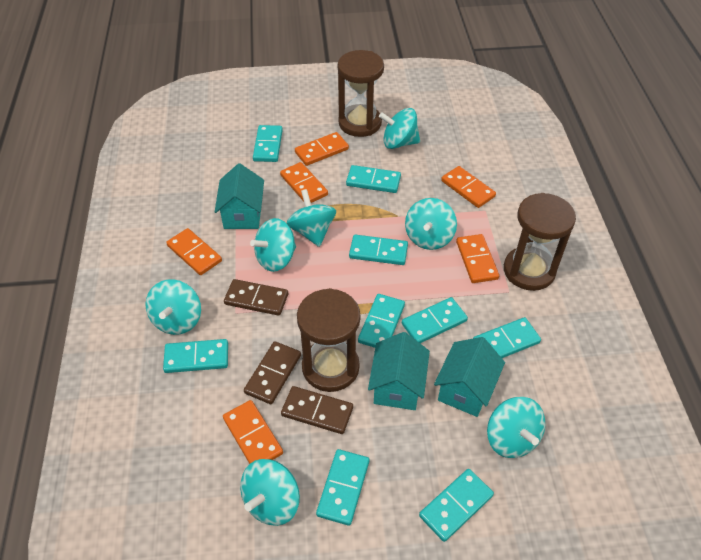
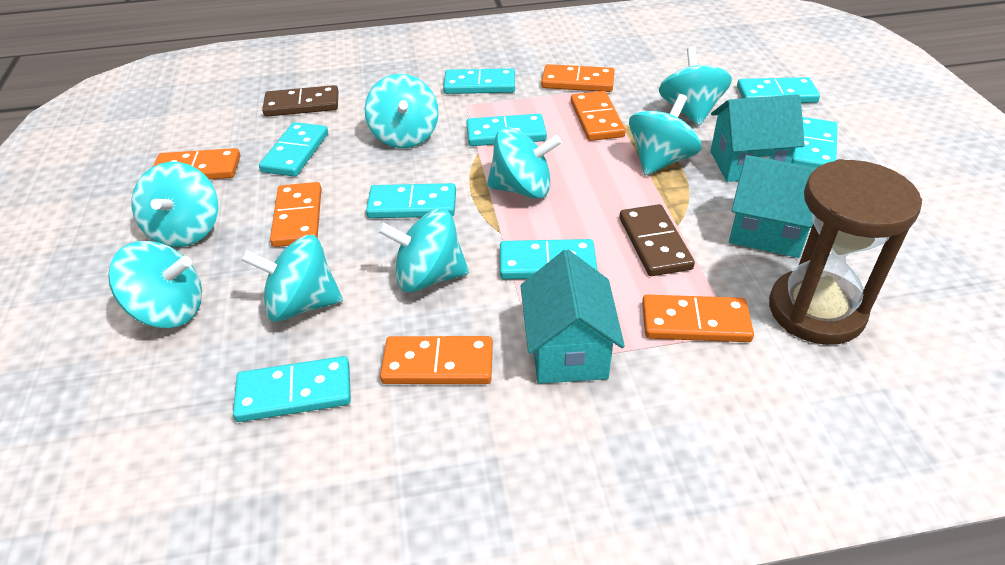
brown domino: [224,279,288,316] [244,341,301,404] [281,386,353,434] = 3 -> [262,85,338,117] [619,204,695,276] = 2
brown hourglass: [297,288,360,392] [338,50,384,137] [504,193,576,291] = 3 -> [769,159,922,345] = 1
turquoise domino: [163,339,228,373] [253,125,283,162] [316,449,369,526] [346,165,401,193] [349,235,408,265] [358,294,405,348] [402,297,468,343] [419,469,494,542] [473,317,541,358] = 9 -> [233,356,351,422] [259,122,328,177] [366,183,456,218] [443,68,515,94] [466,114,547,146] [500,239,597,279] [737,77,820,103] [791,117,838,168] = 8
turquoise spinning top: [145,279,201,335] [240,459,300,526] [250,218,296,272] [287,189,336,247] [379,108,420,149] [405,198,457,250] [487,397,546,458] = 7 -> [108,241,202,328] [132,162,218,247] [241,235,343,322] [365,74,439,148] [378,209,469,292] [487,127,562,199] [629,94,702,176] [659,47,732,126] = 8

